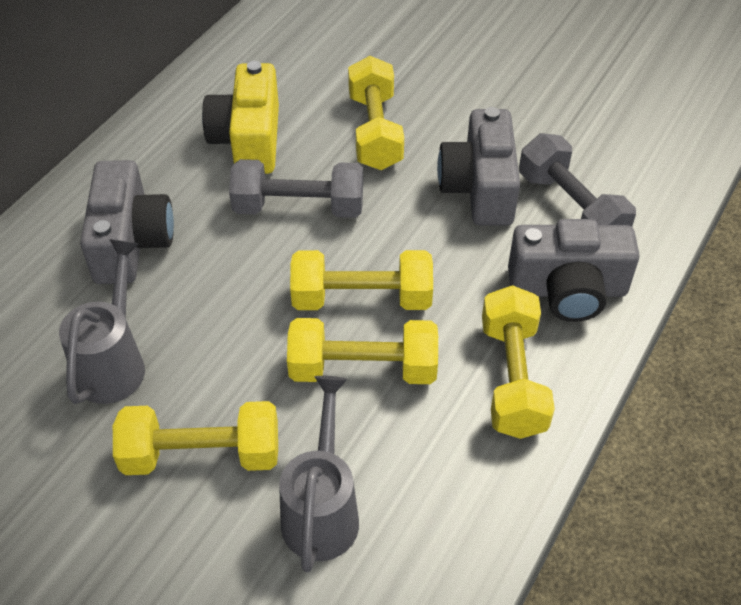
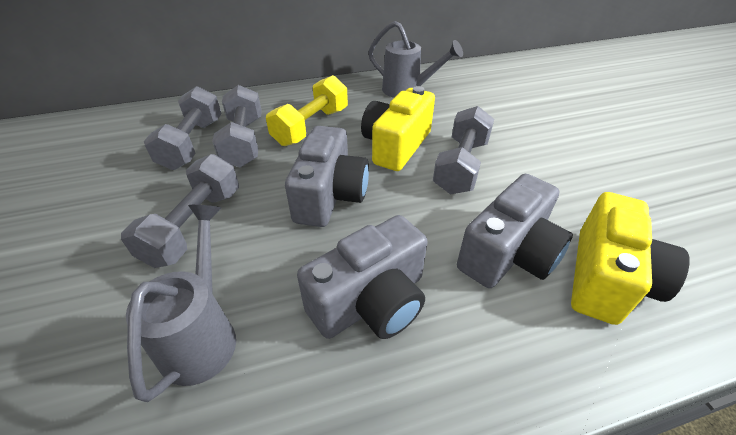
grey dumbbell: [229,159,363,218] [519,133,636,227] = 2 -> [121,154,239,268] [144,86,222,170] [212,85,262,168] [433,106,494,195] = 4
yellow camera: [202,61,279,174] = 1 -> [361,86,435,171] [571,192,690,325] = 2
yellow dumbbell: [113,401,278,475] [287,318,438,384] [290,250,433,310] [348,56,404,170] [482,285,555,439] = 5 -> [266,75,348,146] = 1

